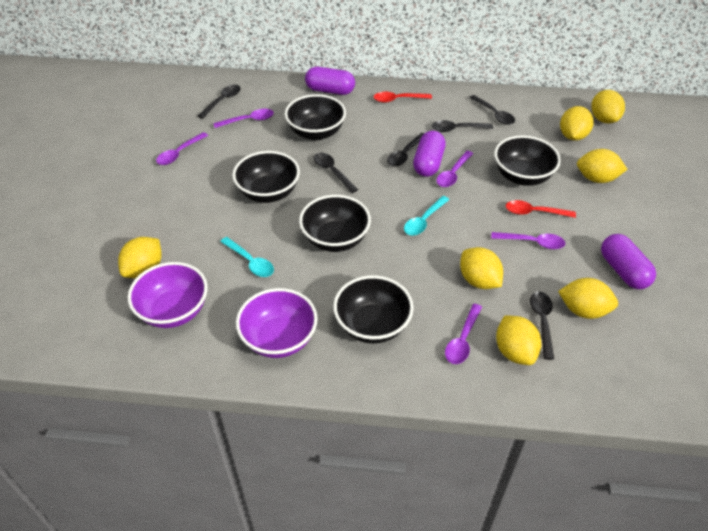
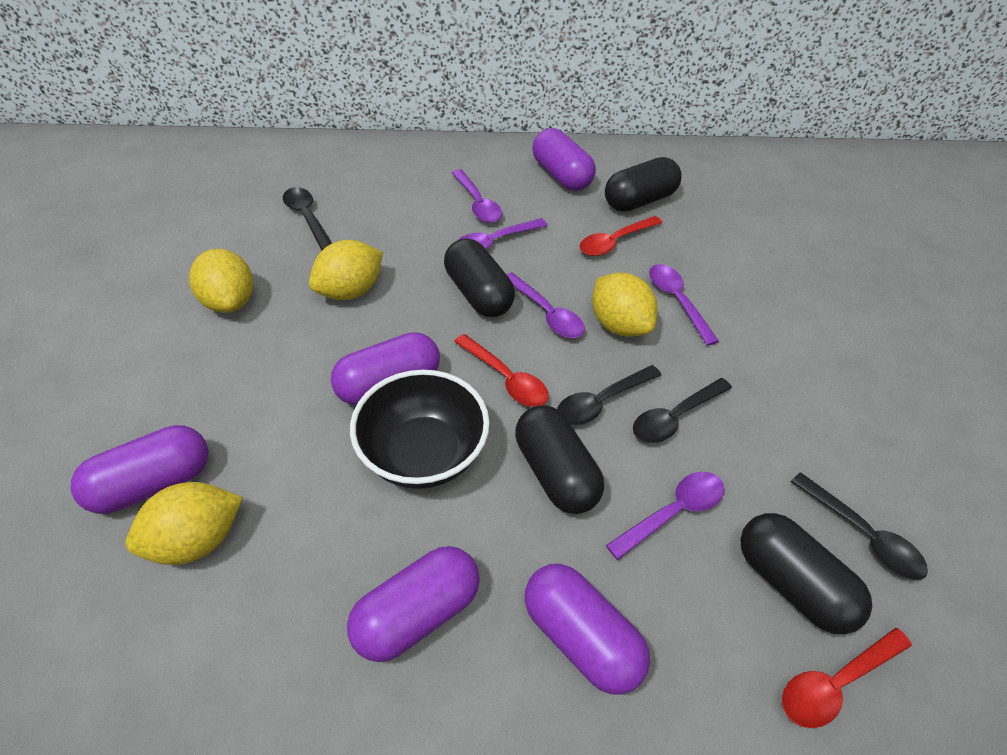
black bowl: [232,151,300,203] [285,94,346,140] [299,195,371,252] [333,275,414,344] [494,135,561,186] = 5 -> [350,370,490,489] = 1
black capsule: none = 0 -> [444,238,515,317] [515,405,604,514] [605,157,682,212] [740,513,872,634] = 4
black spoon: [198,84,241,119] [313,153,358,193] [387,133,425,166] [432,120,493,132] [469,95,515,125] [530,291,554,360] = 6 -> [283,187,332,251] [557,365,661,425] [633,378,732,443] [791,472,928,580] = 4
purple bowl: [127,262,208,328] [236,288,318,358] = 2 -> none = 0
purple capsule: [305,67,355,95] [413,131,445,177] [601,234,656,289] = 3 -> [71,425,208,514] [331,332,440,405] [347,546,480,662] [525,564,650,695] [532,128,596,191] = 5
red spoon: [373,92,432,103] [506,200,576,218] = 2 -> [454,334,549,407] [579,216,662,256] [782,628,912,728] = 3
turquoise spoon: [220,237,274,277] [404,196,450,236] = 2 -> none = 0
yellow lemon: [118,237,162,278] [460,247,503,289] [496,315,541,365] [558,278,618,319] [560,106,594,141] [577,149,628,183] [591,90,625,123] = 7 -> [126,482,243,565] [189,249,253,313] [309,240,383,300] [592,273,658,337] = 4

